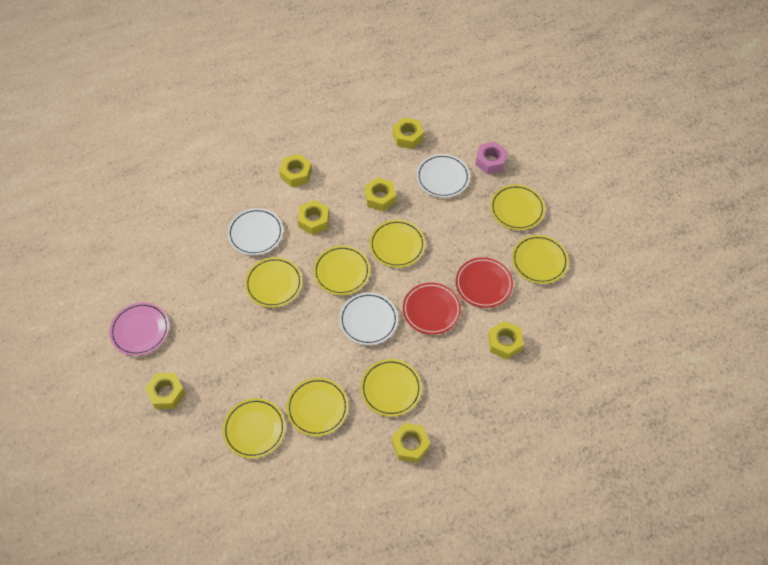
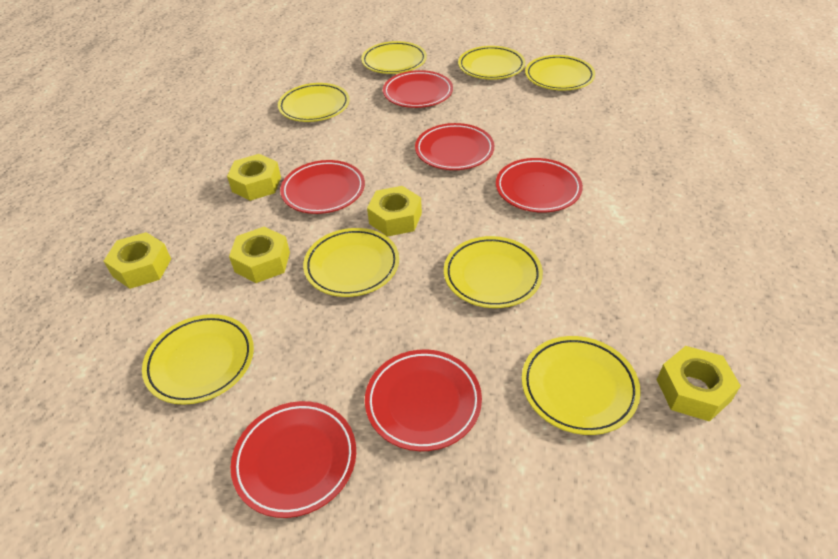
pink nut: [475,142,507,174] = 1 -> none = 0
pink plate: [109,302,169,356] = 1 -> none = 0
red plate: [403,282,461,335] [456,257,513,308] = 2 -> [231,401,356,518] [280,160,365,214] [365,349,482,451] [383,70,453,108] [415,123,494,170] [496,158,583,213] = 6
white plate: [227,208,283,255] [339,292,398,345] [416,154,470,198] = 3 -> none = 0
yellow nut: [145,373,186,409] [279,154,312,187] [298,200,329,235] [364,177,396,211] [391,423,431,463] [392,117,424,149] [488,321,524,360] = 7 -> [104,232,171,289] [227,154,281,201] [229,227,290,283] [367,186,422,237] [657,346,741,422] = 5

